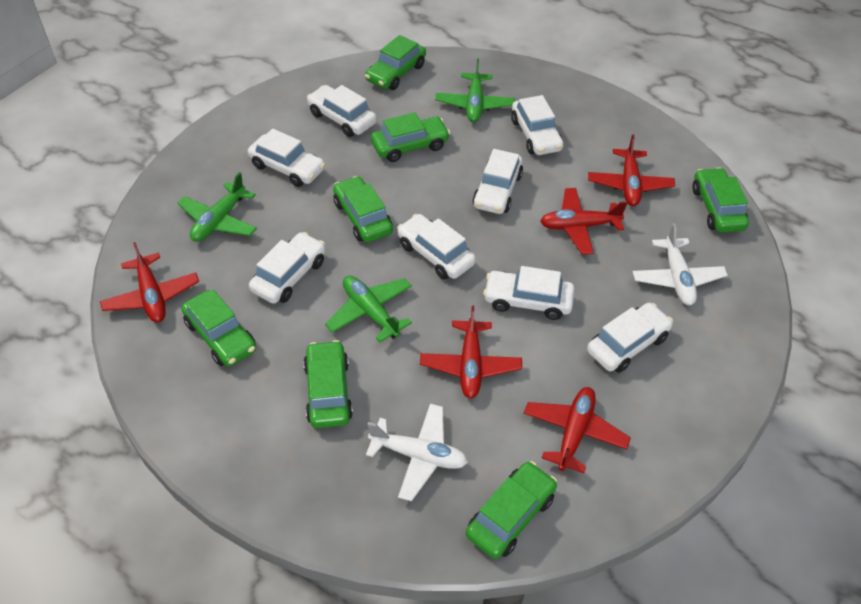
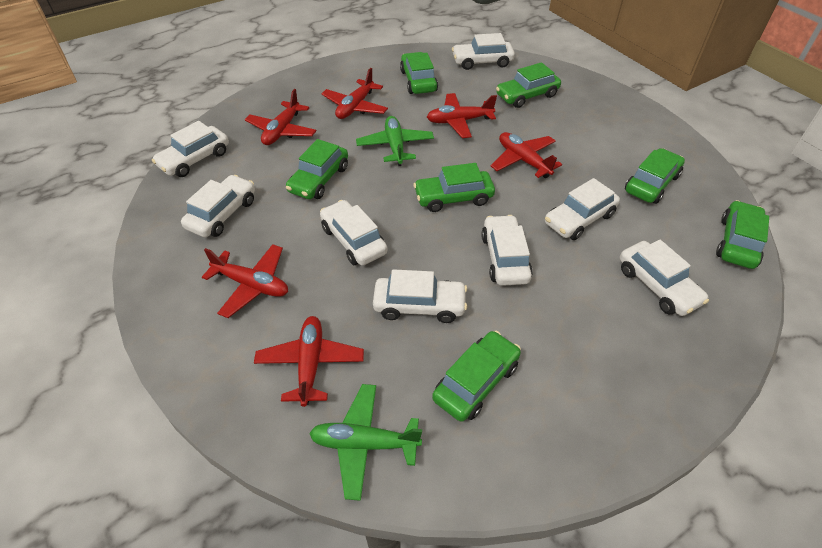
green plane: [177,172,257,242] [325,276,412,343] [435,58,515,122] = 3 -> [309,384,422,501] [356,116,434,166] = 2
red plane: [100,242,199,323] [420,306,522,398] [524,387,631,473] [540,188,627,255] [588,134,675,206] = 5 -> [202,244,288,318] [245,89,316,145] [254,316,364,407] [321,68,388,119] [427,93,497,138] [490,132,562,178] = 6
white plane: [366,404,468,501] [633,223,728,305] = 2 -> none = 0

